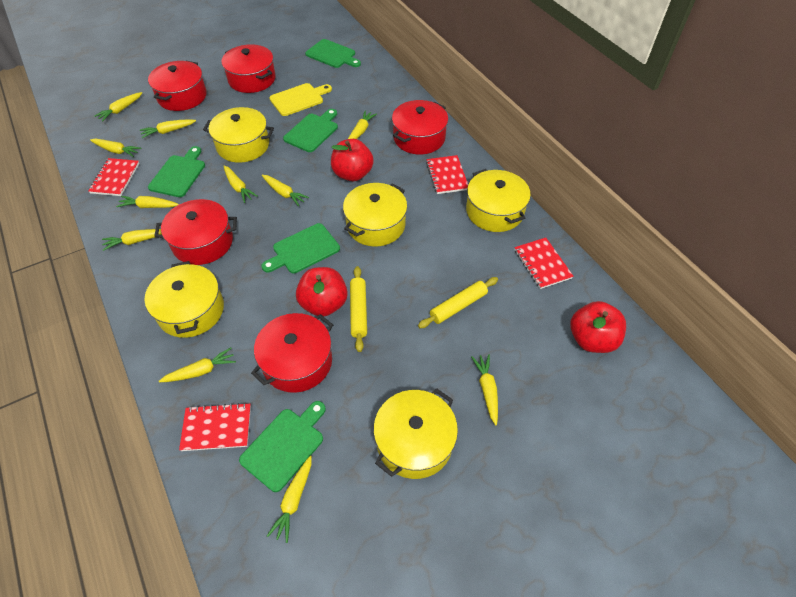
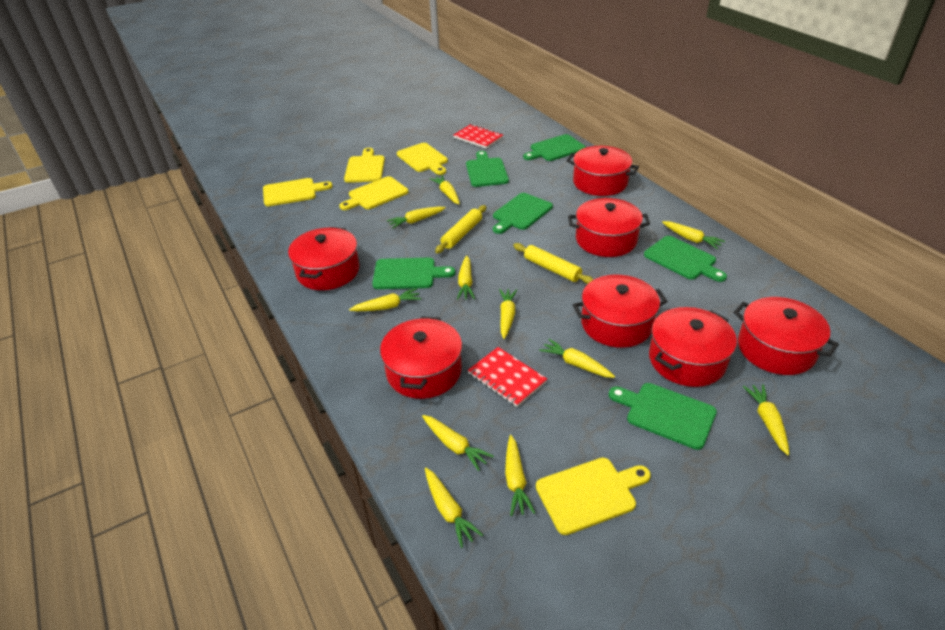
green cutting board: [148,146,205,197] [239,401,326,492] [261,223,340,273] [283,109,338,152] [305,39,361,68] = 5 -> [372,258,455,289] [466,151,509,187] [493,193,553,234] [523,134,586,161] [609,383,717,450] [644,236,727,282] = 6
red apple: [296,267,348,317] [331,139,374,181] [571,301,626,353] = 3 -> none = 0
red notebook: [88,158,140,196] [179,403,251,451] [426,155,468,194] [514,238,574,289] = 4 -> [454,124,503,149] [468,347,547,407] = 2
red pot: [148,61,207,111] [154,199,237,265] [221,44,276,93] [251,313,333,393] [392,100,448,154] = 5 -> [288,227,359,290] [380,316,462,399] [566,146,639,196] [568,198,650,257] [573,275,668,348] [649,307,737,387] [733,297,839,375] = 7
yellow cutting board: [269,83,332,116] = 1 -> [263,178,332,206] [339,176,408,210] [344,148,385,183] [397,143,448,175] [536,458,651,535] = 5
yellow pot: [144,261,224,338] [203,107,274,163] [343,183,407,247] [373,389,458,479] [466,169,531,232] = 5 -> none = 0

